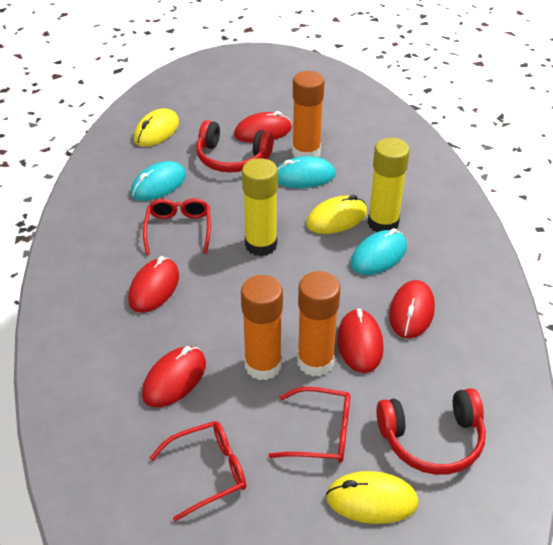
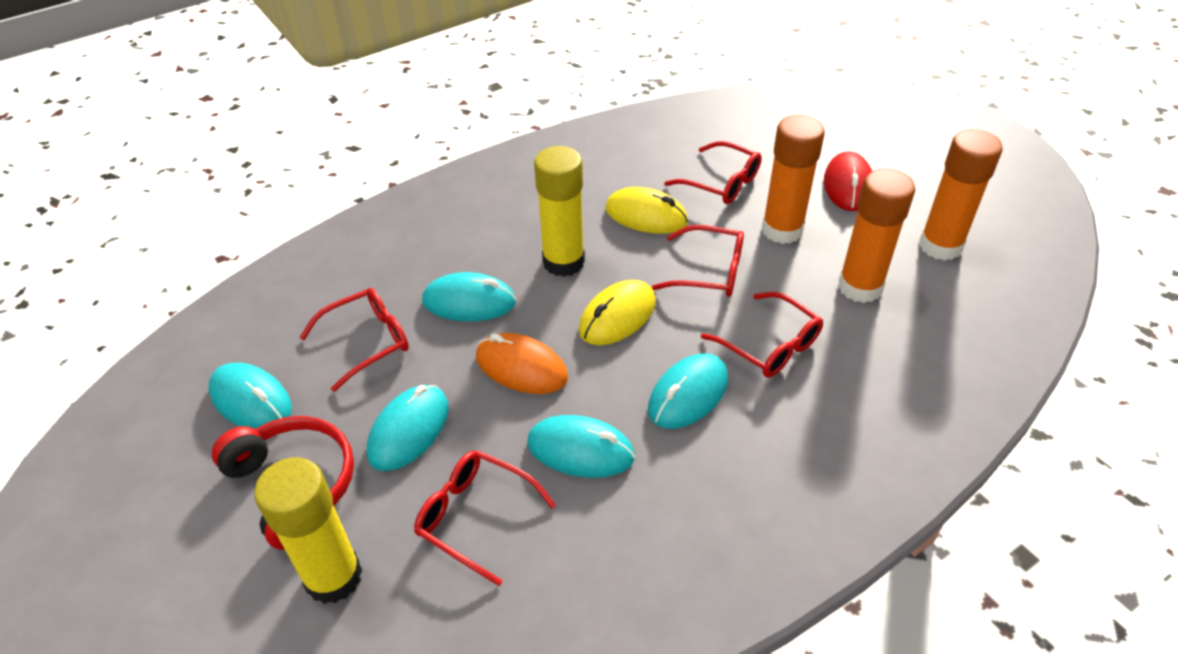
orange mouse: none = 0 -> [476,333,568,394] = 1
red glasses: [143,198,211,255] [150,421,246,521] [268,387,350,463] = 3 -> [299,288,409,392] [414,451,556,586] [652,225,744,297] [664,141,762,204] [701,292,823,377] = 5
red headphones: [196,120,274,172] [376,388,486,475] = 2 -> [212,416,354,550] = 1
red mouse: [128,256,179,313] [142,346,206,407] [234,111,292,143] [337,309,384,373] [389,280,435,339] = 5 -> [824,152,872,211] = 1
turquoise mouse: [131,161,186,201] [277,156,336,188] [350,228,407,275] = 3 -> [209,363,292,429] [367,385,449,471] [422,272,516,321] [527,415,635,478] [648,353,728,429] = 5
yellow mouse: [134,108,179,147] [306,195,367,234] [326,471,419,524] = 3 -> [579,280,656,345] [605,187,688,234] = 2

